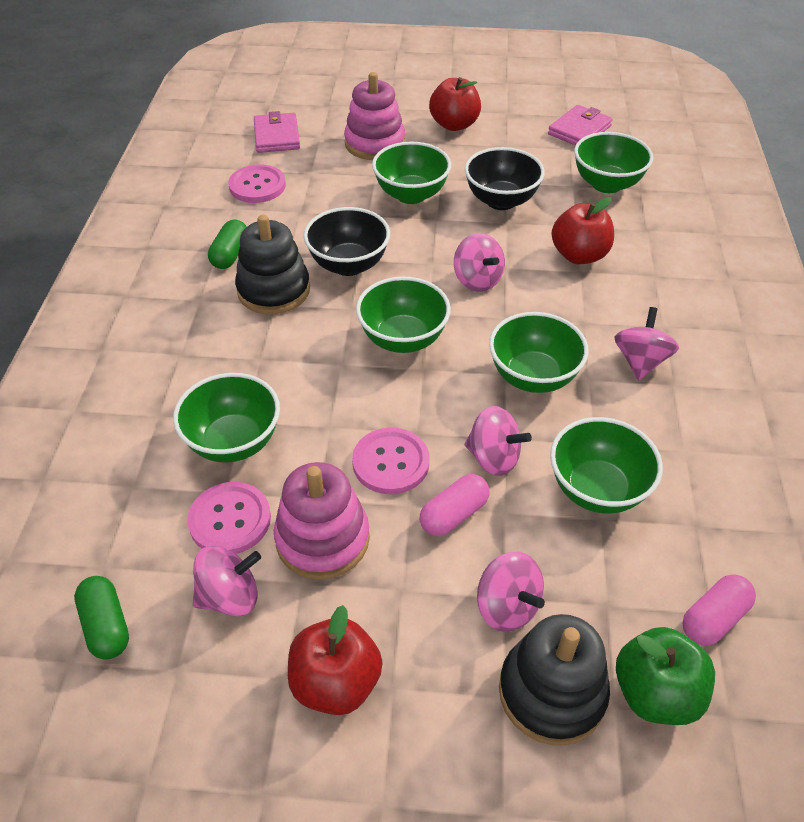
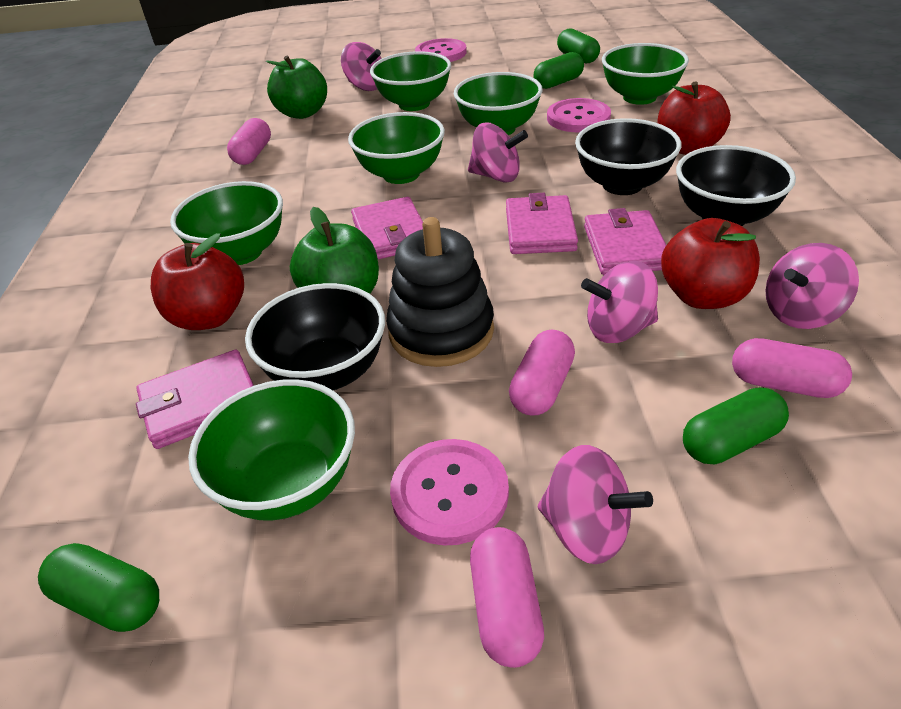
black bowl: [304,207,390,276] [465,147,545,210] = 2 -> [245,283,385,390] [575,118,681,195] [676,145,796,226] = 3
black stacking toy: [235,215,310,314] [499,614,610,745] = 2 -> [386,217,494,367] = 1
green apple: [616,627,715,725] = 1 -> [266,55,327,119] [290,207,379,294] = 2
green capsule: [74,576,129,660] [208,220,247,269] = 2 -> [38,543,159,632] [533,52,584,89] [557,28,600,63] [683,388,789,464] = 4
pink capsule: [420,474,489,536] [682,574,756,646] = 2 -> [227,118,271,165] [470,527,544,668] [509,329,575,415] [732,338,852,398] = 4
pink stacking toy: [274,462,370,580] [344,72,405,160] = 2 -> none = 0
pink wallet: [254,111,300,153] [548,105,613,146] = 2 -> [136,350,254,449] [351,197,423,259] [506,193,578,254] [584,208,666,275] = 4

